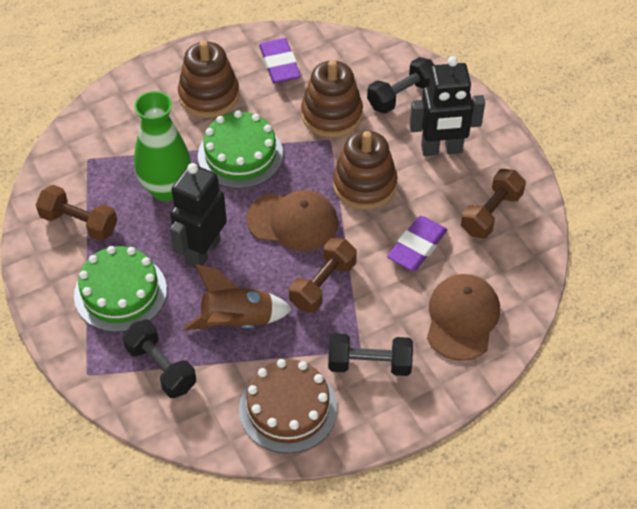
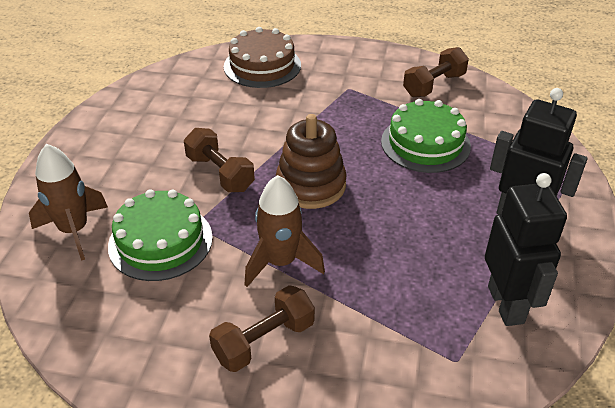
black dumbbell: [122,320,196,398] [328,333,413,376] [367,57,434,113] = 3 -> none = 0
brown cap: [246,190,338,251] [427,274,500,361] = 2 -> none = 0
brown rocket: [183,264,292,330] = 1 -> [29,144,108,261] [244,175,325,287] = 2
brown stacking toy: [178,41,239,118] [301,60,363,138] [333,130,397,210] = 3 -> [276,114,347,209] = 1
green vase: [134,91,191,201] = 1 -> none = 0
purple eraser: [259,38,301,83] [387,216,447,271] = 2 -> none = 0

